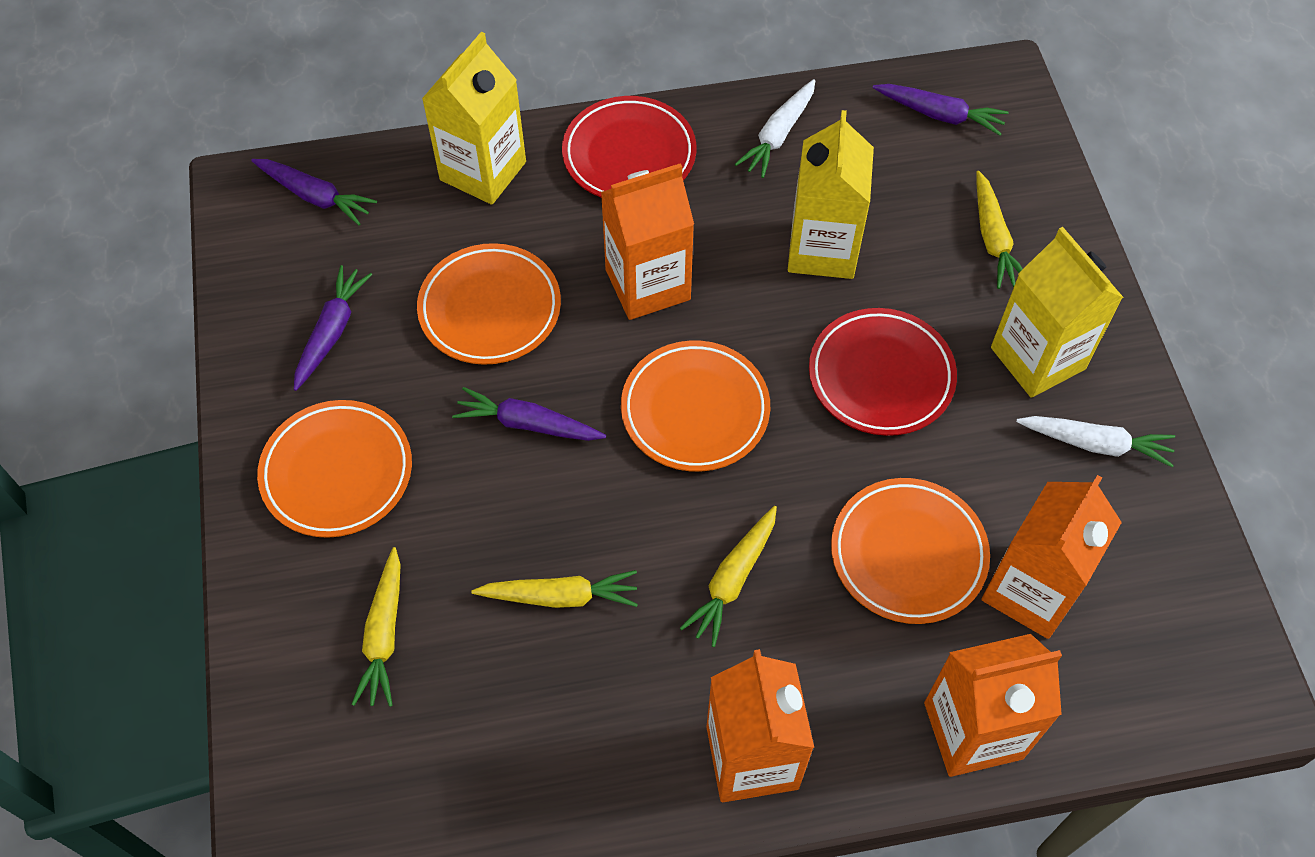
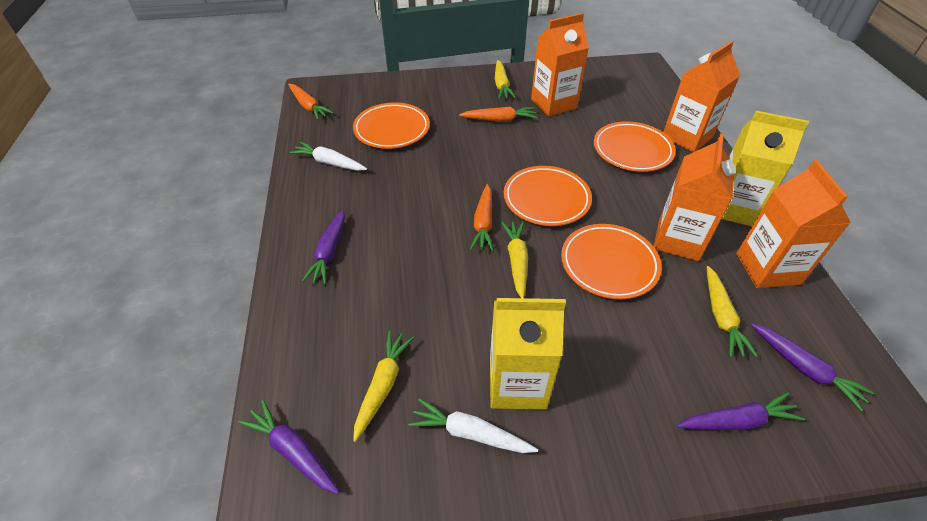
orange carrot: none = 0 -> [288,84,333,120] [459,107,537,122] [470,184,494,252] = 3
red plate: [562,96,696,198] [809,308,957,436] = 2 -> none = 0
yellow carton: [422,32,526,204] [788,110,874,279] [991,227,1124,398] = 3 -> [490,298,566,410] [722,111,809,226] = 2

